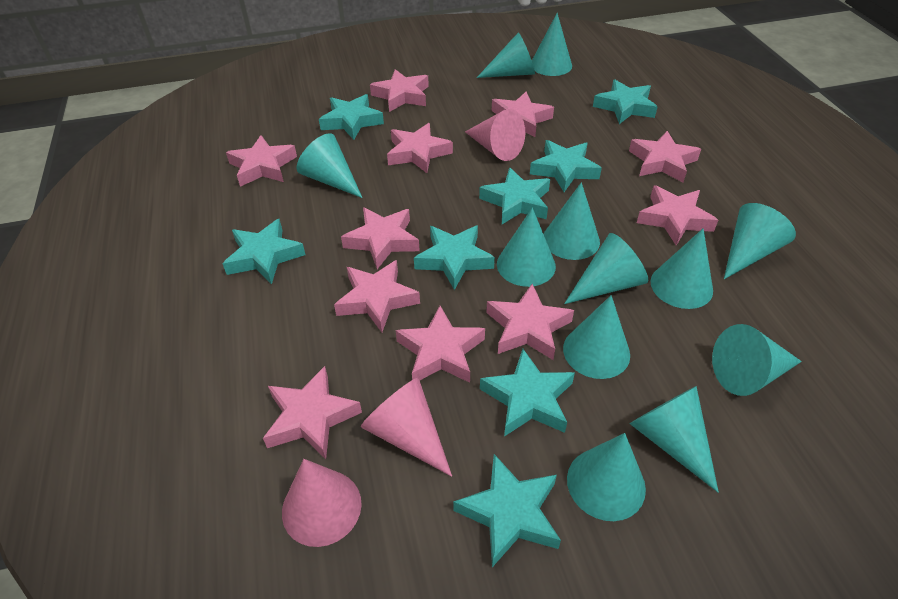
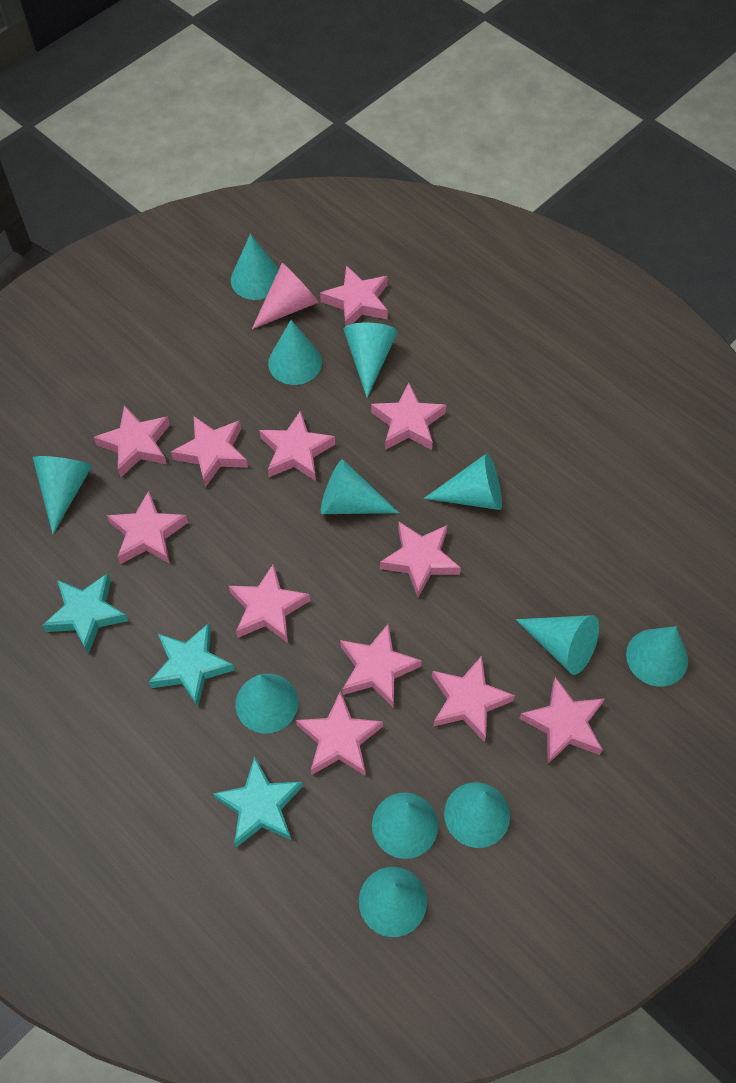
pink cone: [282,459,362,547] [361,378,452,477] [465,109,525,161] = 3 -> [252,263,319,329] = 1
pink star: [226,135,297,187] [263,366,362,459] [334,260,420,332] [341,207,420,269] [370,69,429,112] [387,123,453,173] [396,306,485,383] [486,284,574,360] [492,92,554,137] [629,131,701,182] [637,185,718,245] = 11 -> [93,405,170,477] [107,491,188,564] [171,416,248,487] [229,564,310,643] [259,410,335,481] [296,691,383,776] [320,265,388,326] [340,623,422,707] [371,382,446,450] [380,522,461,598] [432,656,515,742] [519,677,605,763] = 12
turquoise star: [222,219,305,284] [319,94,384,140] [414,225,495,290] [453,454,561,567] [479,167,550,224] [480,349,575,437] [530,140,602,192] [593,79,658,124] = 8 -> [42,573,128,654] [149,623,235,707] [213,756,303,848] = 3

